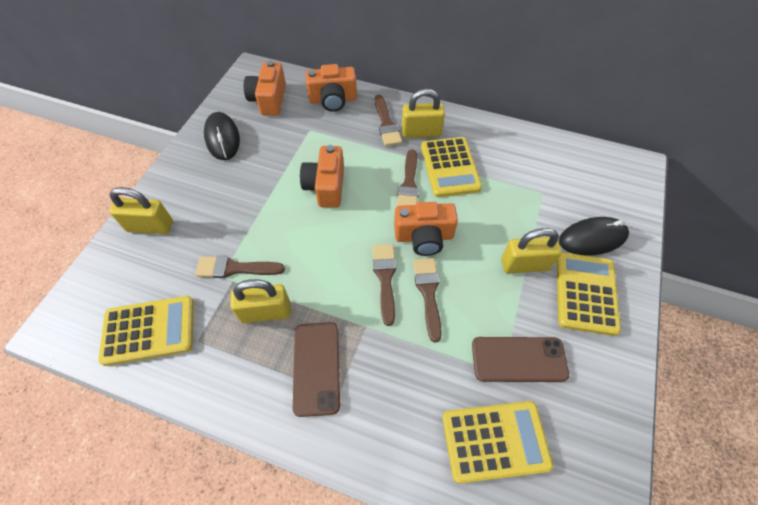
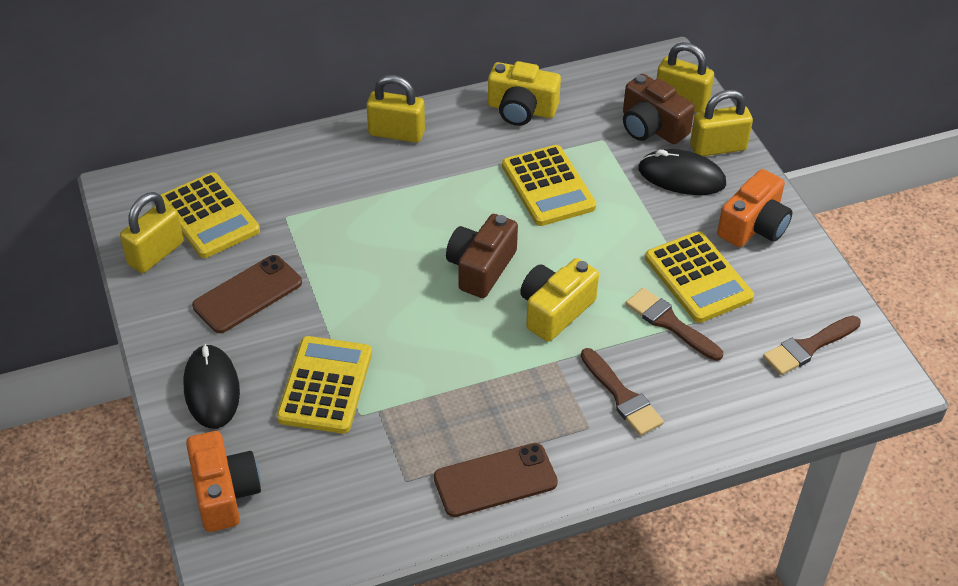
brown brush: [195,256,285,278] [372,244,396,326] [375,95,402,146] [397,149,419,206] [413,258,442,343] = 5 -> [581,348,664,436] [625,288,723,361] [763,315,861,375] = 3
brown camera: none = 0 -> [446,214,518,298] [623,74,695,144] = 2
orange camera: [244,60,286,116] [300,145,344,208] [306,64,357,112] [394,202,458,256] = 4 -> [186,431,261,532] [717,169,792,247] = 2
yellow camera: none = 0 -> [488,61,561,126] [520,258,599,342] = 2

